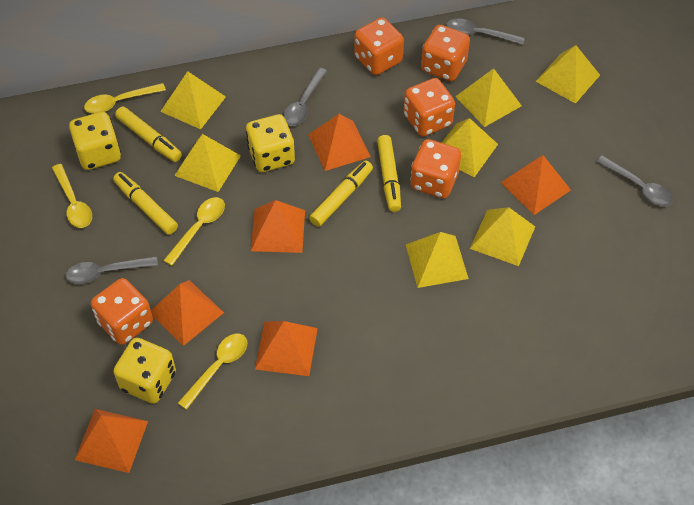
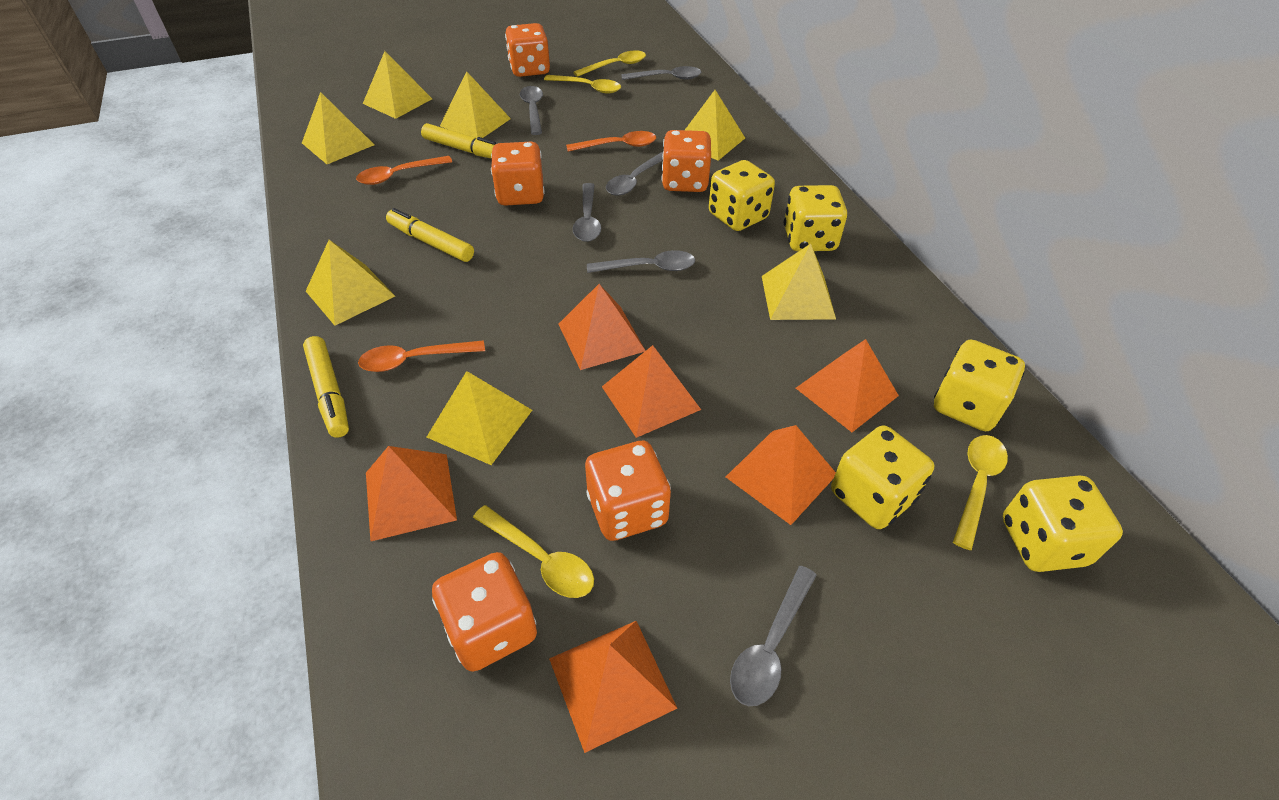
grey spoon: [66,256,158,284] [283,68,327,126] [446,18,525,45] [596,156,673,207] = 4 -> [520,86,543,135] [573,183,601,242] [587,250,695,273] [606,152,663,195] [621,66,702,80] [730,566,817,706] = 6
orange spoon: none = 0 -> [356,156,452,185] [358,340,485,372] [566,131,656,152] = 3
yellow dice: [69,112,121,170] [113,338,176,404] [246,114,295,172] = 3 -> [709,160,775,231] [784,185,847,252] [831,425,934,529] [934,340,1025,431] [1002,475,1123,572] = 5
yellow marker: [113,172,178,235] [115,106,182,162] [309,160,373,227] [377,135,401,212] = 4 -> [303,336,349,438] [386,208,474,262] [421,123,496,159] = 3

